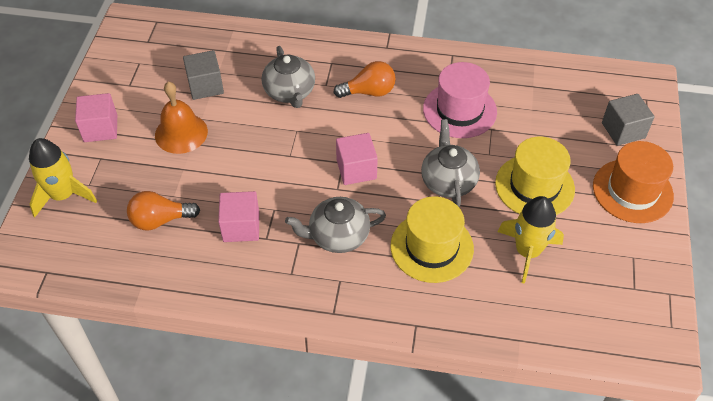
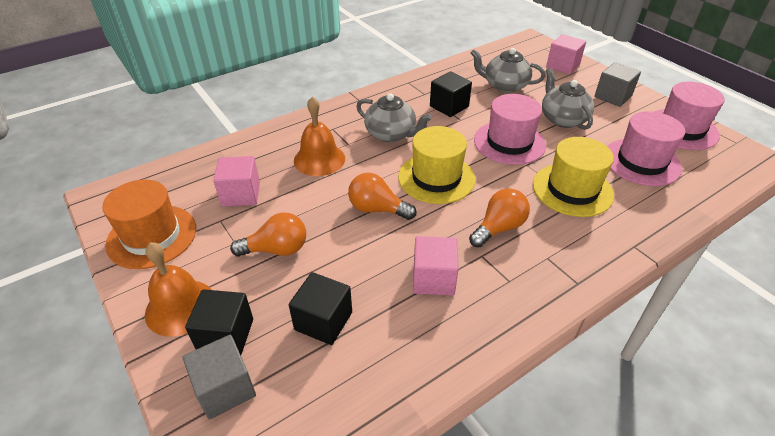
black cube: none = 0 -> [185,289,253,355] [289,272,352,345] [430,71,472,117] = 3
orange bell: [155,81,208,154] = 1 -> [145,242,212,337] [294,96,345,176] = 2
orange light bulb: [127,191,200,230] [334,61,396,98] = 2 -> [230,213,306,257] [348,172,416,220] [469,188,530,248] = 3
pink hat: [423,62,497,138] = 1 -> [474,94,546,165] [607,111,685,186] [654,82,725,150] = 3
yellow rocket: [29,138,97,218] [498,196,564,284] = 2 -> none = 0

